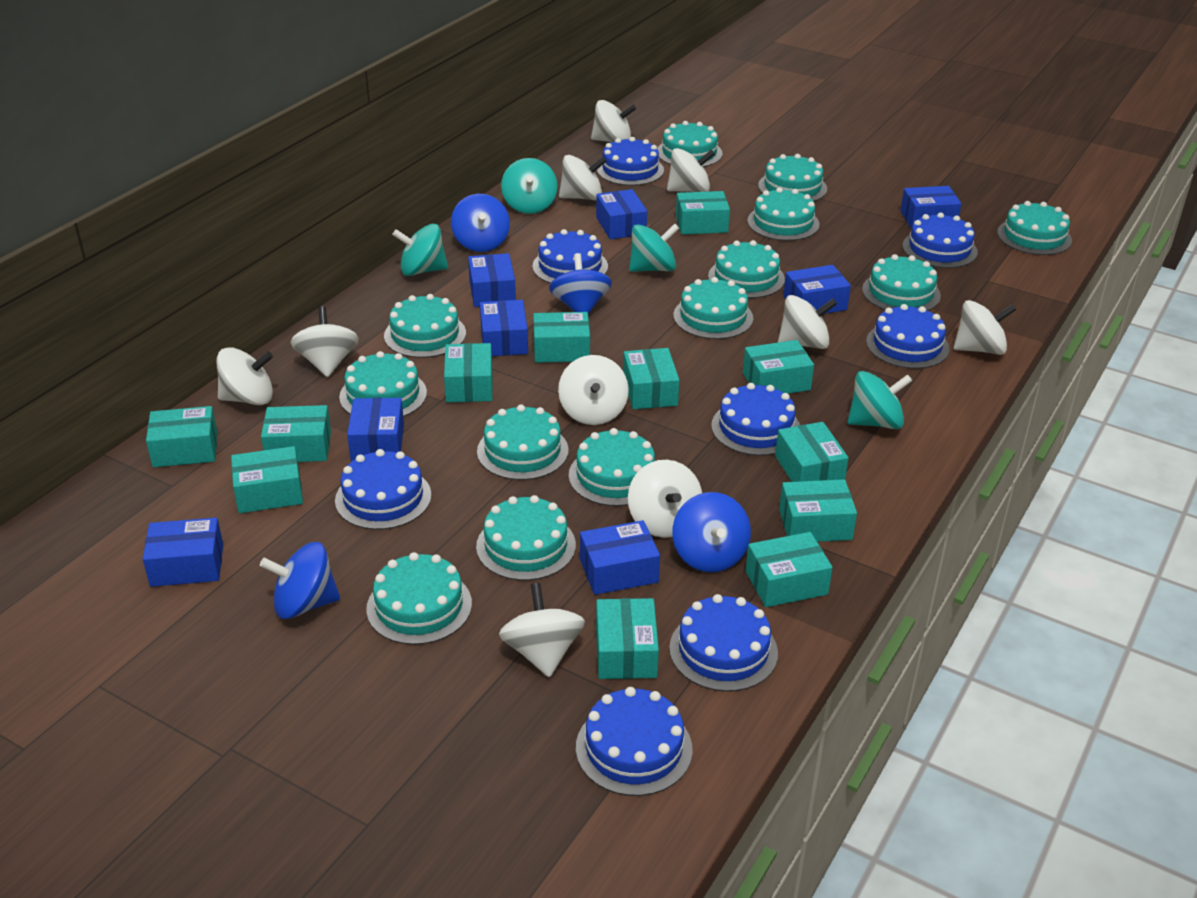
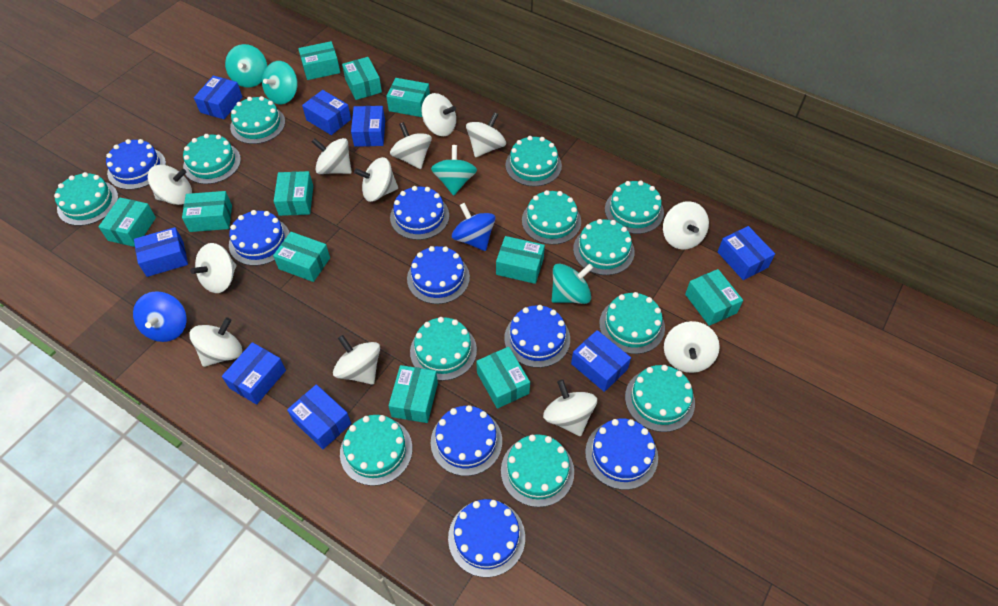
blue spinning top: [260,542,340,619] [451,194,510,252] [549,253,612,314] [672,492,751,572] = 4 -> [133,291,186,342] [452,203,496,251] = 2
turquoise box: [146,406,217,467] [231,446,303,513] [261,405,331,462] [444,343,493,402] [533,312,590,363] [596,598,659,679] [623,348,679,409] [676,191,730,235] [743,340,814,394] [746,532,833,607] [775,422,849,482] [779,479,857,542] = 12 -> [98,197,156,247] [182,191,232,232] [273,232,330,282] [274,171,313,216] [298,41,340,80] [342,57,382,100] [386,78,430,117] [388,365,438,423] [476,347,530,409] [496,236,545,284] [685,269,743,326] = 11
turquoise cake: [339,351,427,417] [366,552,472,645] [384,294,466,358] [476,495,576,581] [477,404,568,480] [569,428,655,506] [657,121,722,167] [674,277,753,339] [708,240,785,298] [747,187,819,241] [758,154,827,201] [862,254,941,311] [997,201,1072,255] = 13 -> [54,172,118,226] [183,134,241,184] [230,96,285,144] [340,415,412,486] [410,317,477,381] [501,434,574,507] [505,136,562,186] [522,190,581,245] [573,219,635,275] [599,292,665,354] [605,181,664,234] [625,365,695,432] = 12
white spinning top: [216,347,273,405] [291,306,359,377] [499,583,585,677] [558,355,629,425] [559,155,606,200] [591,100,636,142] [628,460,702,538] [667,148,715,192] [778,295,837,349] [954,300,1016,355] = 10 -> [148,165,192,205] [189,317,242,367] [190,243,236,293] [311,138,352,174] [333,335,380,385] [354,157,398,202] [390,122,432,169] [421,93,456,136] [466,112,506,157] [543,379,597,436] [663,201,709,250] [664,321,720,373] = 12

